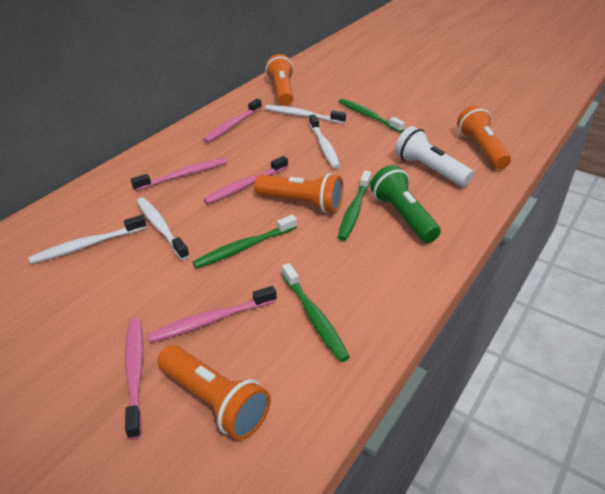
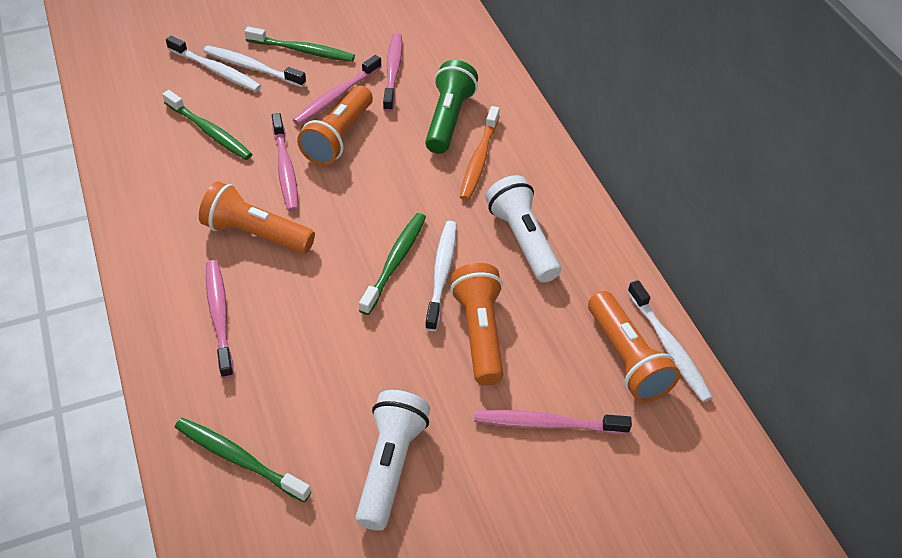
orange toothbrush: none = 0 -> [460,106,500,201] = 1
white flashlight: [395,126,474,187] = 1 -> [355,390,431,531] [486,175,561,283] = 2

